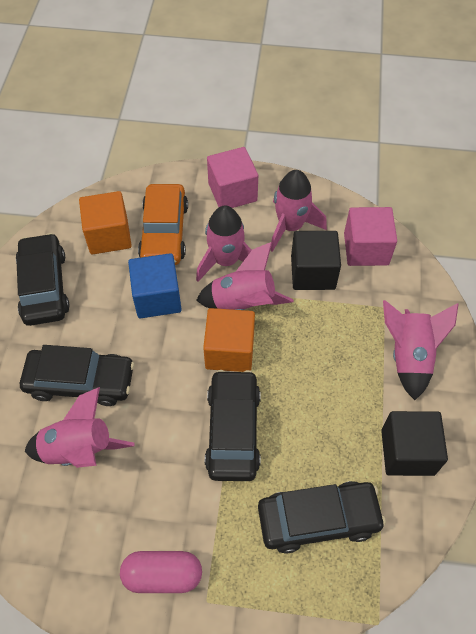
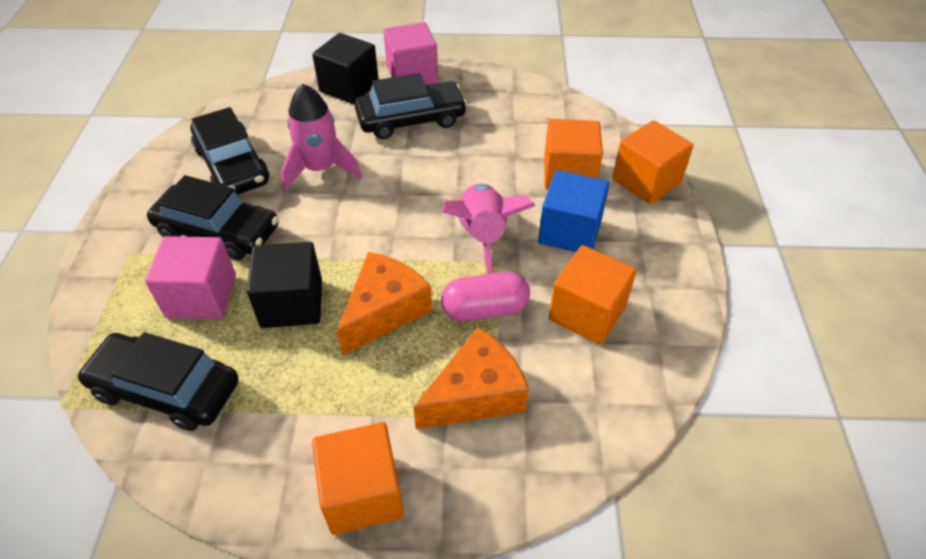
orange car: [138,184,188,265] = 1 -> none = 0
orange cheese: none = 0 -> [337,252,432,355] [413,327,529,429] = 2
orange cube: [79,191,132,255] [203,308,255,372] = 2 -> [312,422,404,535] [544,119,603,190] [549,245,636,345] [612,120,694,204] = 4
pink rocket: [25,387,135,468] [196,205,252,282] [196,242,294,310] [270,170,327,252] [383,300,459,400] = 5 -> [281,84,362,191] [442,184,535,274] = 2

